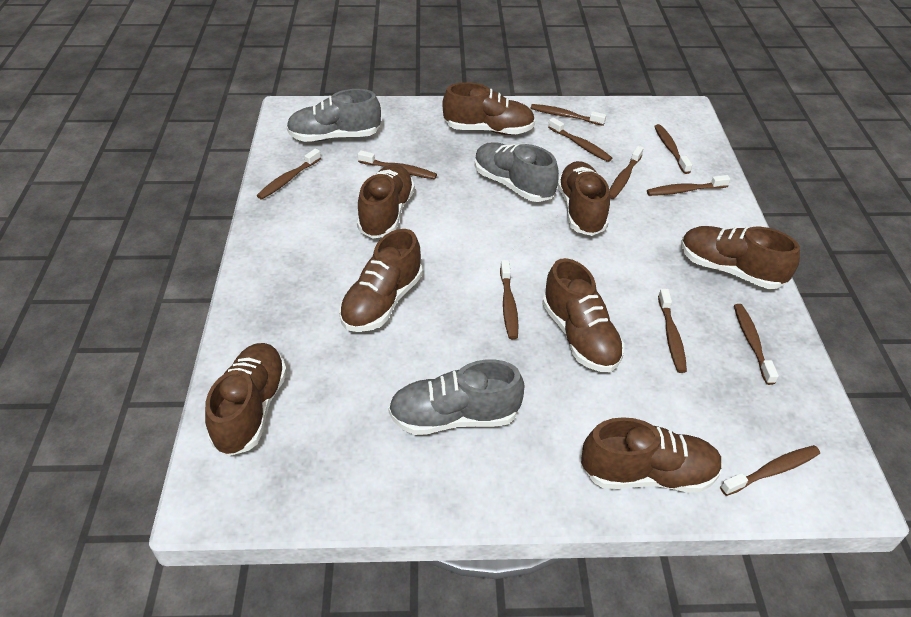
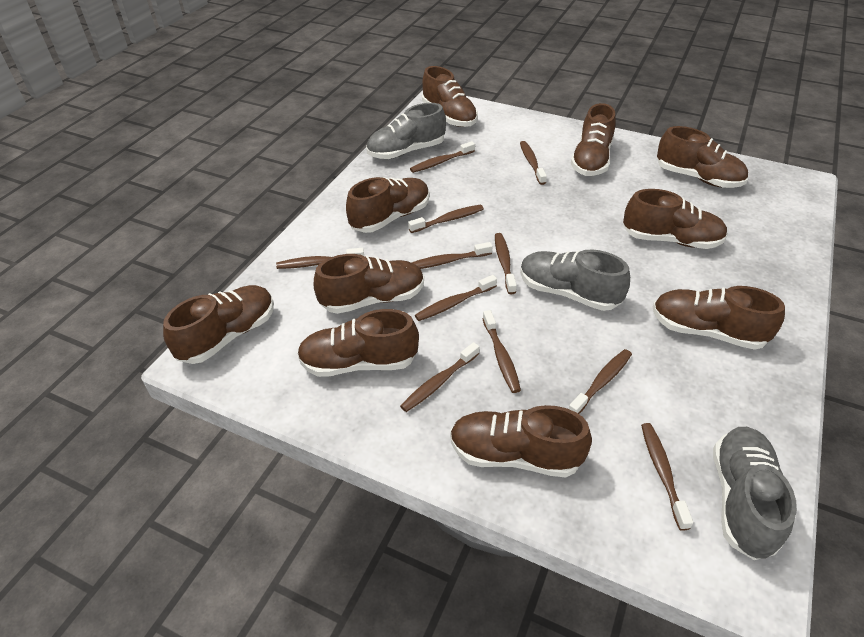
brown shoe: [205,343,287,456] [339,229,422,332] [357,164,415,239] [442,82,535,135] [542,258,625,372] [557,161,610,236] [581,417,723,493] [681,226,800,289] = 8 -> [163,285,274,364] [297,309,419,377] [314,254,424,314] [346,177,429,233] [422,66,478,127] [450,405,592,477] [571,103,615,176] [623,189,728,249] [653,286,785,350] [657,126,748,188] = 10

